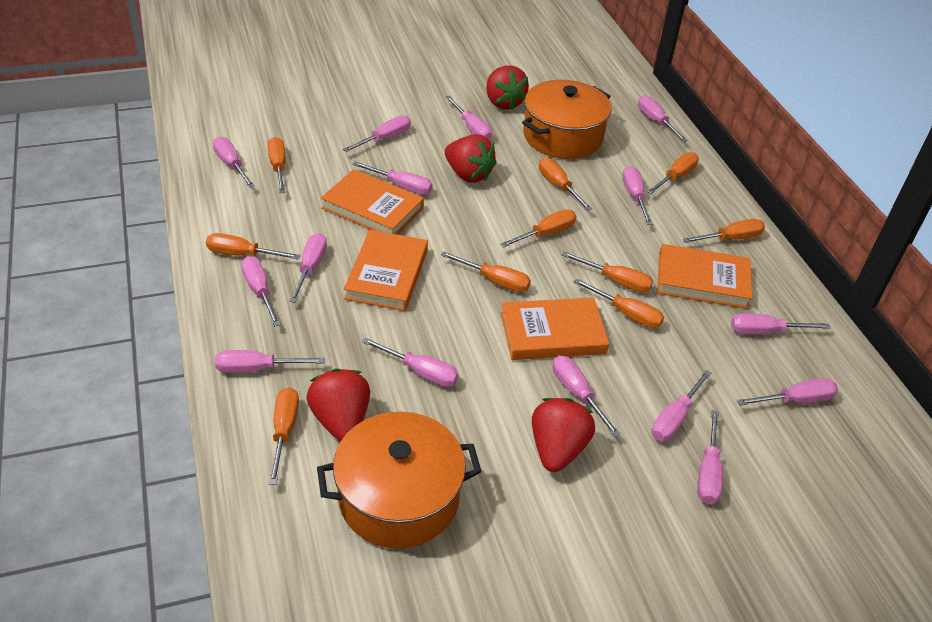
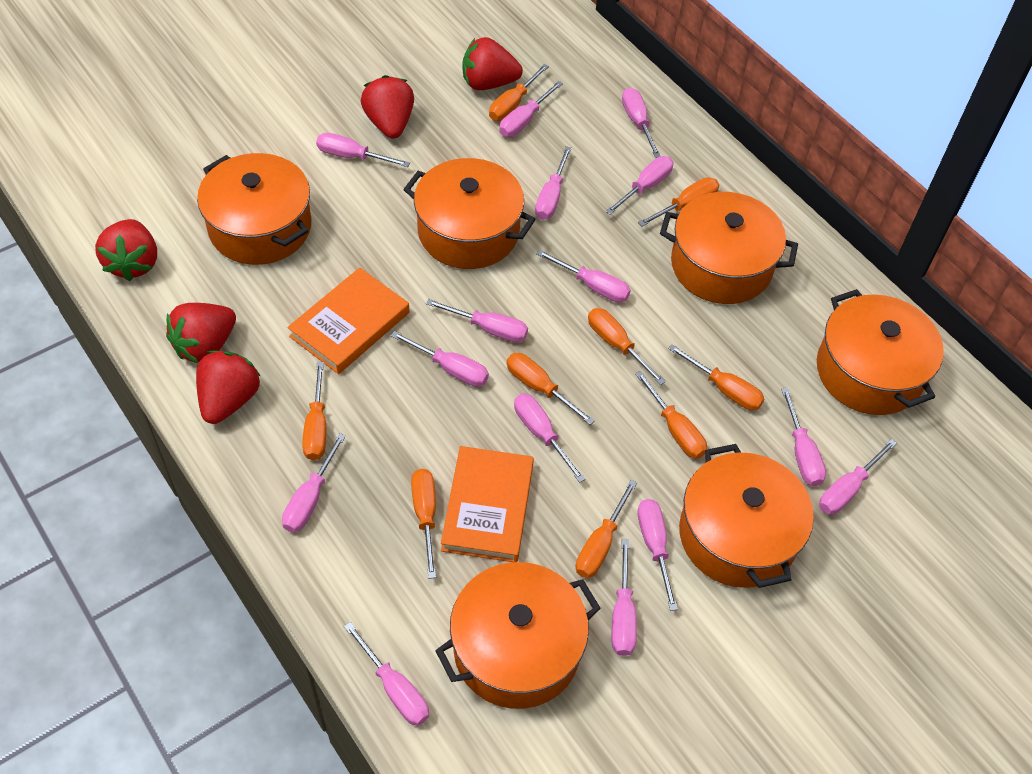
orange book: [321,169,424,235] [344,230,428,311] [501,297,609,360] [657,244,752,309] = 4 -> [287,268,409,374] [441,446,534,562] = 2
orange pot: [317,412,482,549] [522,80,612,159] = 2 -> [197,153,311,265] [403,158,536,269] [435,562,601,709] [660,192,798,304] [679,444,814,588] [817,289,944,415] = 6
orange screwdriver: [206,233,301,260] [267,137,286,193] [269,387,299,485] [441,251,531,292] [500,209,577,248] [539,157,592,211] [562,252,653,293] [574,278,664,328] [647,152,699,194] [682,219,765,243] = 10 -> [302,362,326,460] [411,469,436,579] [489,64,549,121] [507,353,595,425] [576,480,637,578] [588,308,666,385] [635,371,707,459] [638,177,719,226] [668,344,764,411] = 9
red strawberry: [306,368,370,441] [445,134,497,183] [486,66,529,110] [532,398,595,472] = 4 -> [95,219,157,281] [166,303,236,363] [196,351,261,424] [361,75,414,139] [462,37,523,90] = 5

